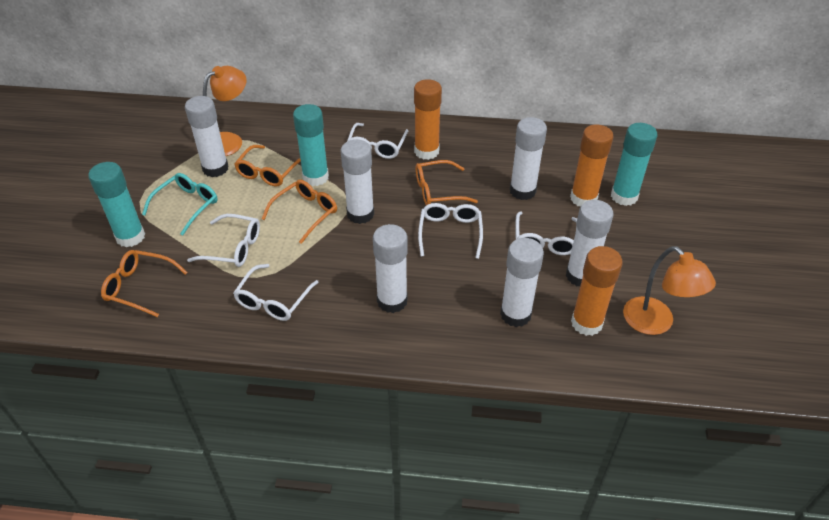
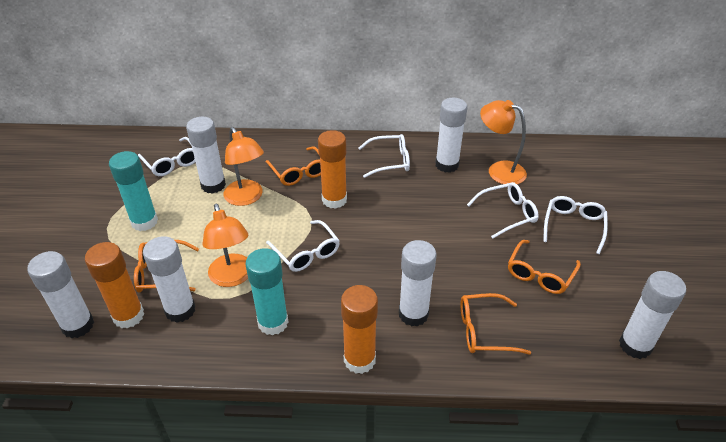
orange lamp: [203,66,247,156] [623,246,716,335] = 2 -> [202,203,248,287] [223,127,264,206] [480,100,527,184] = 3
turquoise glasses: [142,173,218,235] = 1 -> none = 0
turquoise glue stick: [88,162,145,247] [293,104,329,186] [611,123,657,206] = 3 -> [109,151,158,231] [245,248,288,336] = 2

